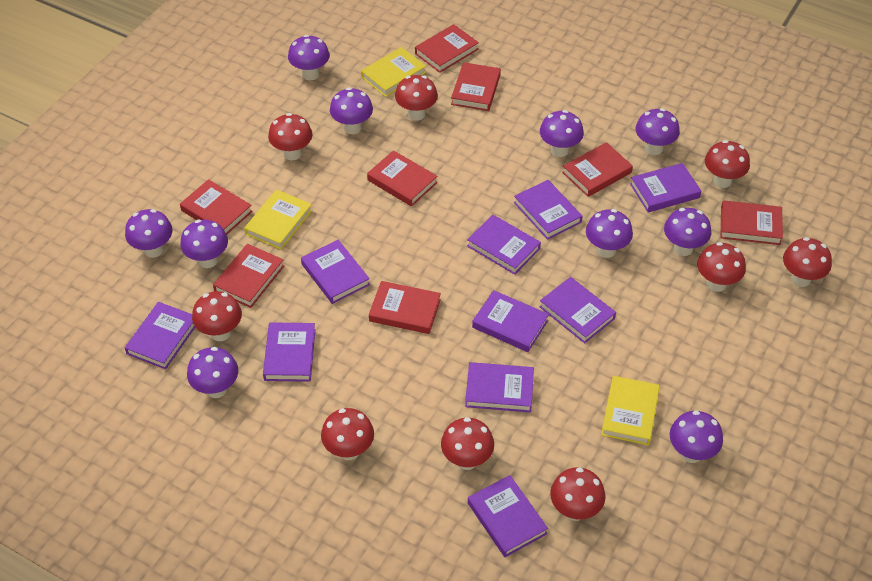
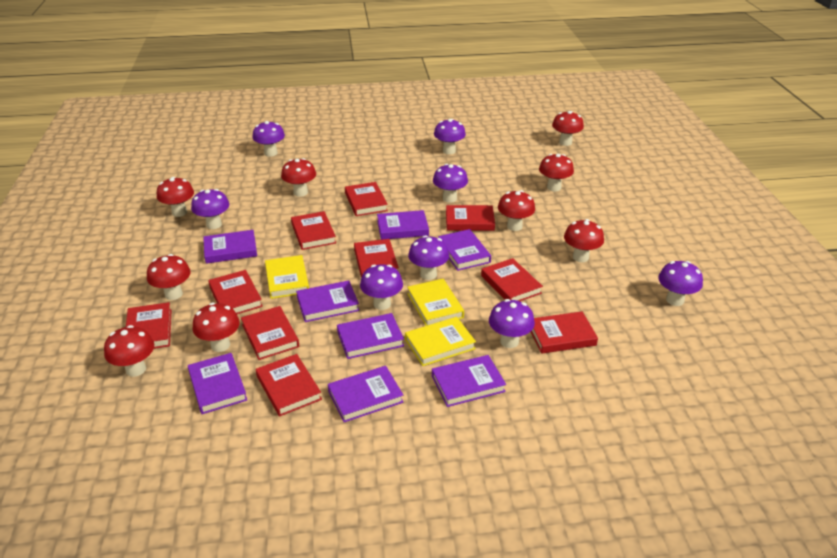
purple book: [125,302,195,369] [263,322,315,382] [301,240,370,304] [465,362,534,412] [467,215,541,275] [468,475,548,557] [472,290,549,352] [514,180,582,240] [539,277,616,343] [630,163,701,212] = 10 -> [188,353,247,414] [203,230,257,264] [296,281,359,322] [328,366,403,422] [337,313,404,359] [377,210,429,240] [432,355,506,407] [438,229,491,271] = 8
purple mushroom: [125,209,173,258] [181,219,228,268] [187,347,238,398] [288,35,330,80] [330,87,373,134] [540,110,584,157] [586,209,633,258] [635,108,680,155] [664,208,711,256] [670,410,723,463] = 10 -> [191,189,229,229] [252,121,285,157] [360,264,403,310] [408,235,449,280] [433,164,468,203] [434,119,466,154] [489,299,535,348] [658,261,703,306] = 8
red book: [180,179,253,235] [213,244,284,308] [367,150,437,206] [369,281,441,334] [415,24,479,73] [451,62,501,111] [562,142,633,197] [721,200,783,245] = 8 -> [126,302,171,349] [208,270,263,314] [241,306,299,360] [256,354,322,417] [291,211,336,250] [345,182,388,216] [354,239,399,278] [446,205,495,231] [481,258,543,301] [531,311,598,354] = 10

